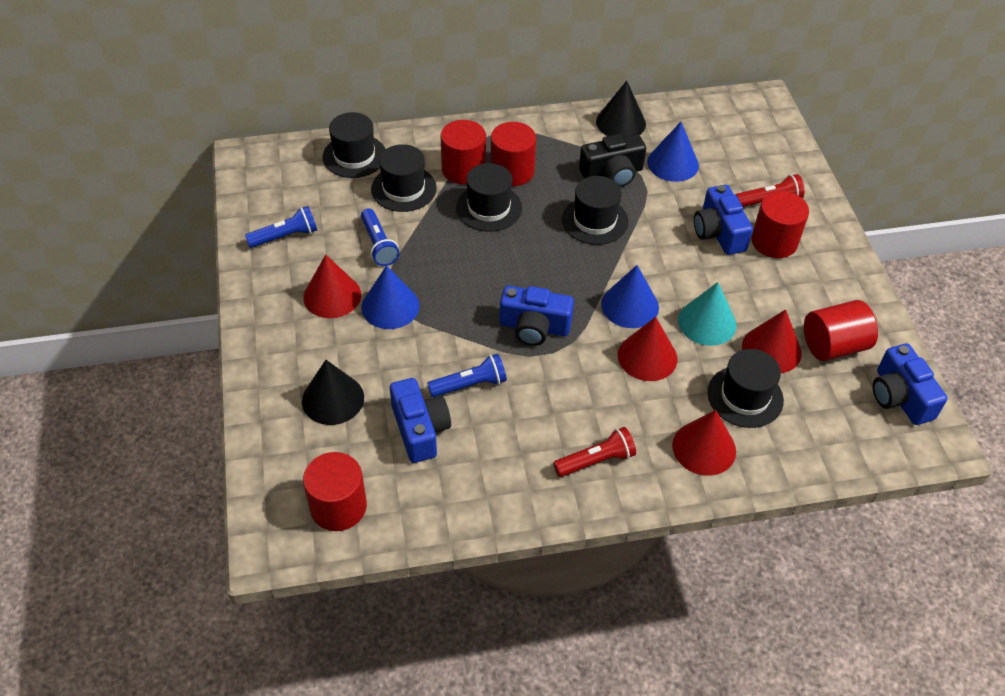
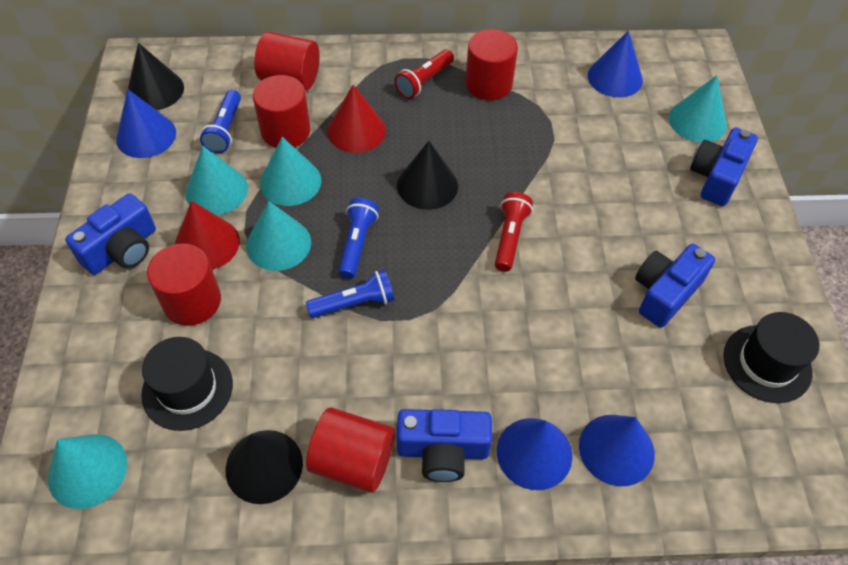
black camera: [579,134,646,187] = 1 -> none = 0
black cone: [302,360,364,425] [596,81,646,136] = 2 -> [127,43,184,110] [226,430,303,504] [397,141,458,210] = 3
black hat: [323,112,386,178] [371,144,437,212] [456,163,522,232] [562,176,628,245] [707,349,784,428] = 5 -> [141,337,233,431] [723,312,819,403] = 2
blue cone: [362,265,420,329] [601,265,659,328] [647,122,699,182] = 3 -> [116,89,176,158] [497,418,572,490] [579,415,655,486] [587,31,643,97] = 4
red cone: [303,255,361,318] [618,317,677,381] [672,410,736,476] [742,309,802,373] = 4 -> [174,201,240,270] [328,85,386,153] = 2
turquoise cone: [678,282,737,346] = 1 -> [48,434,127,509] [185,146,248,215] [246,201,311,271] [260,137,322,206] [669,75,727,143] = 5

